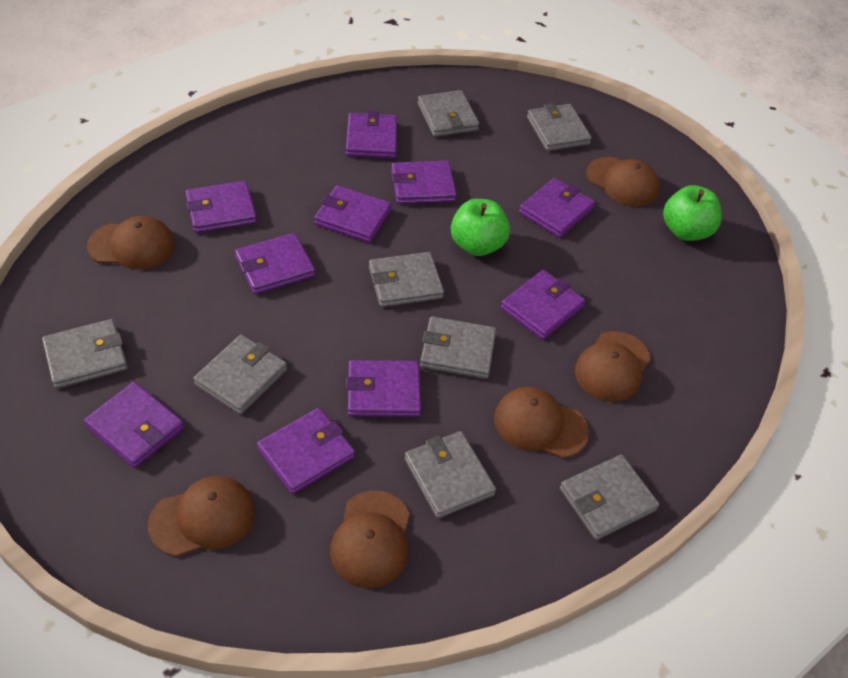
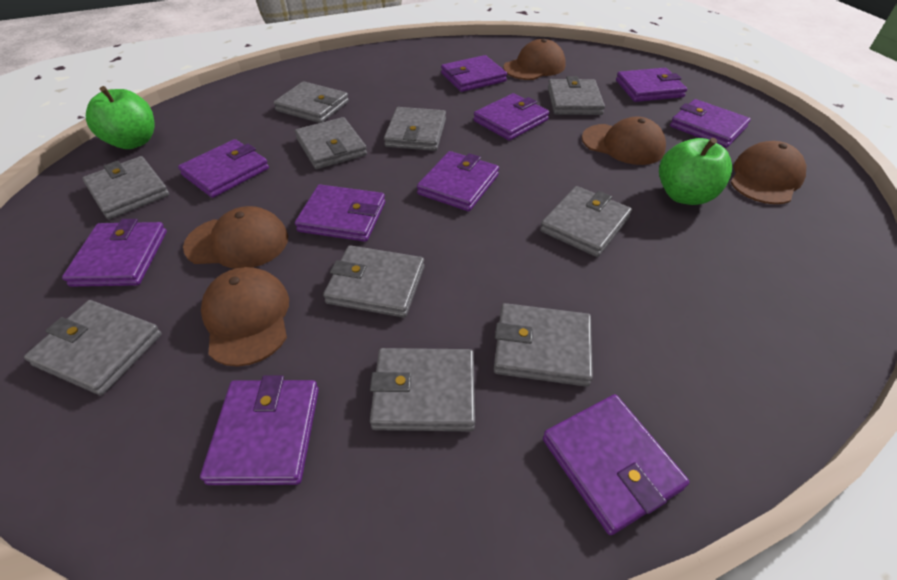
brown cap: [87,216,175,269] [148,476,255,557] [330,490,409,588] [494,387,589,458] [575,331,651,402] [586,157,660,207] = 6 -> [183,206,288,269] [201,267,289,367] [503,39,566,80] [582,117,666,165] [730,141,806,204] = 5
grey wallet: [42,319,128,389] [193,335,287,415] [369,252,444,307] [404,431,496,518] [418,90,479,137] [420,316,496,379] [527,103,592,151] [560,455,659,540] = 8 -> [24,300,162,395] [82,156,169,219] [274,81,349,123] [295,117,367,169] [323,245,425,318] [370,348,475,431] [384,107,446,151] [494,303,593,387] [540,186,632,257] [548,76,605,115] = 10

